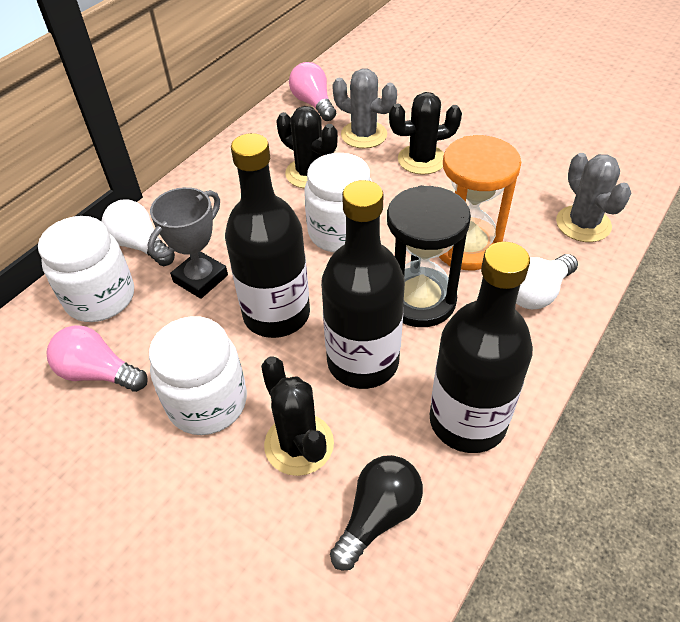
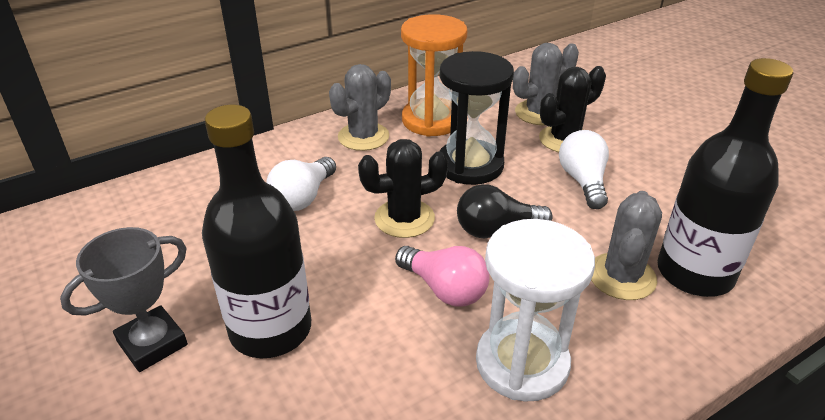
black bottle: [225,133,310,338] [321,180,405,389] [430,242,533,453] = 3 -> [202,105,311,358] [657,58,793,297] = 2
black cactus: [261,356,334,476] [276,106,338,189] [389,92,462,175] = 3 -> [358,139,448,238] [539,66,606,152] = 2
grey cactus: [332,68,397,149] [556,153,631,242] = 2 -> [329,64,391,151] [513,43,579,125] [591,191,662,300] = 3
pink light bulb: [47,325,148,392] [289,62,336,121] = 2 -> [395,246,490,307] = 1
white hourglass: none = 0 -> [476,219,595,402] = 1
white jar: [38,216,134,322] [149,316,247,435] [304,153,372,252] = 3 -> none = 0

